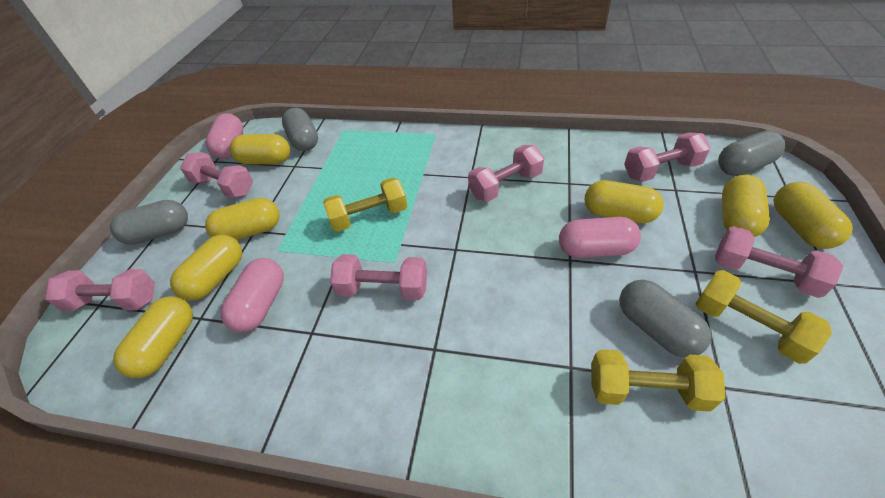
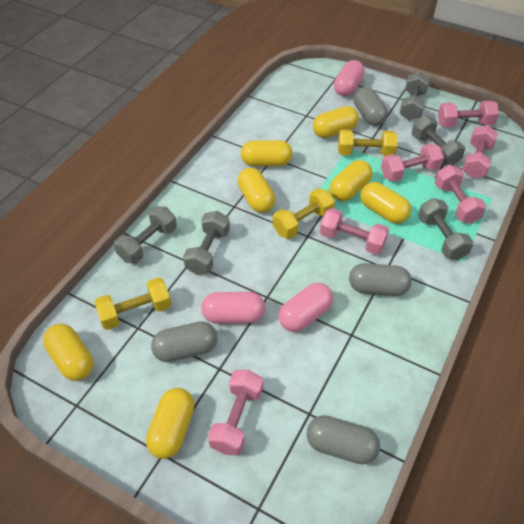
grey dumbbell: none = 0 -> [114,206,177,264] [183,211,230,275] [399,72,429,121] [412,115,465,166] [418,198,473,260] = 5

